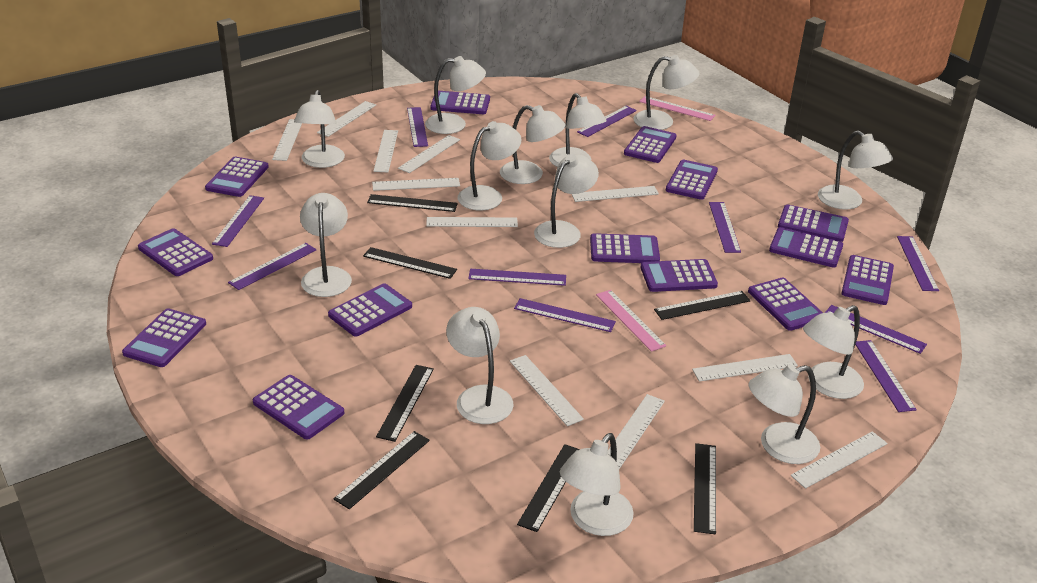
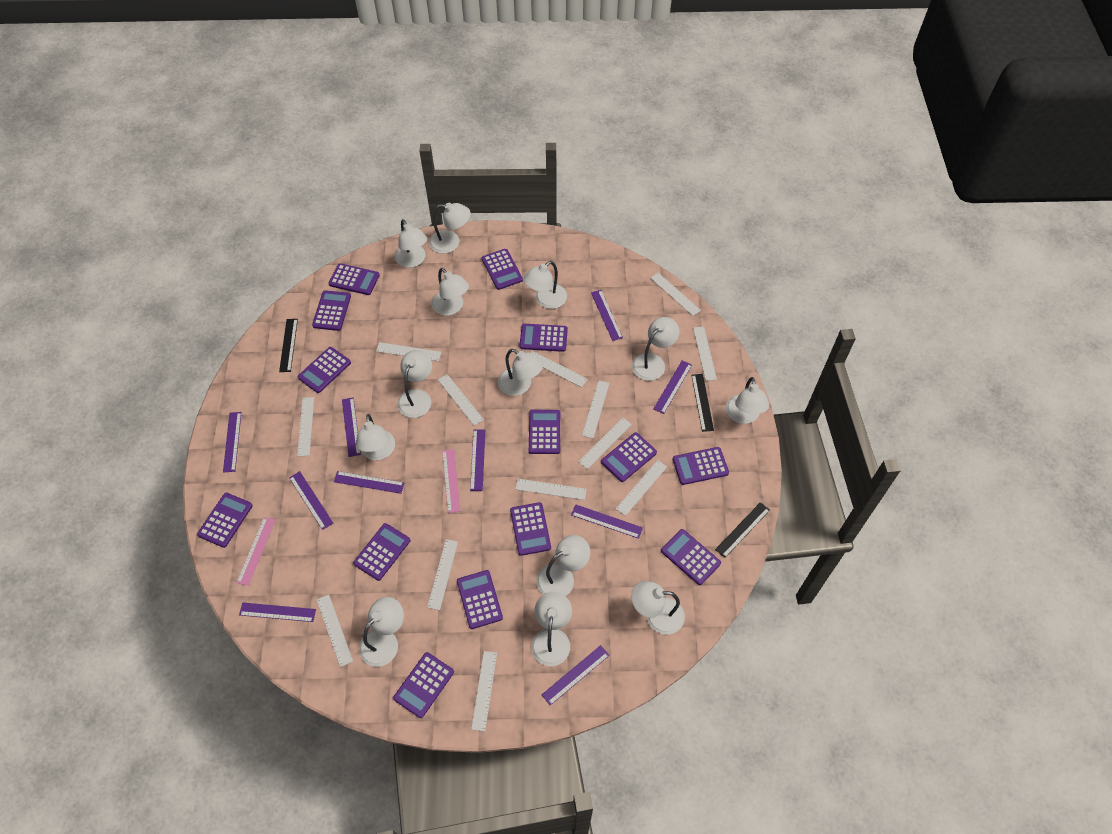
black ruler: [333,431,430,509] [363,247,457,279] [367,194,458,212] [376,365,434,442] [517,444,580,532] [654,291,750,320] [694,443,716,534] = 7 -> [279,319,298,372] [691,374,714,432] [715,502,770,558] = 3
white ruler: [272,119,302,161] [317,101,376,137] [372,178,460,191] [373,130,398,172] [398,135,460,173] [426,217,518,227] [510,355,584,426] [572,186,659,202] [608,394,665,469] [692,354,798,382] [791,431,888,489] = 11 -> [297,397,314,456] [317,594,353,667] [376,342,441,361] [427,539,458,610] [438,374,484,426] [471,651,497,731] [515,479,587,500] [531,351,587,387] [579,418,632,469] [582,380,609,439] [616,460,667,516] [651,273,701,316] [693,326,717,381] = 13

